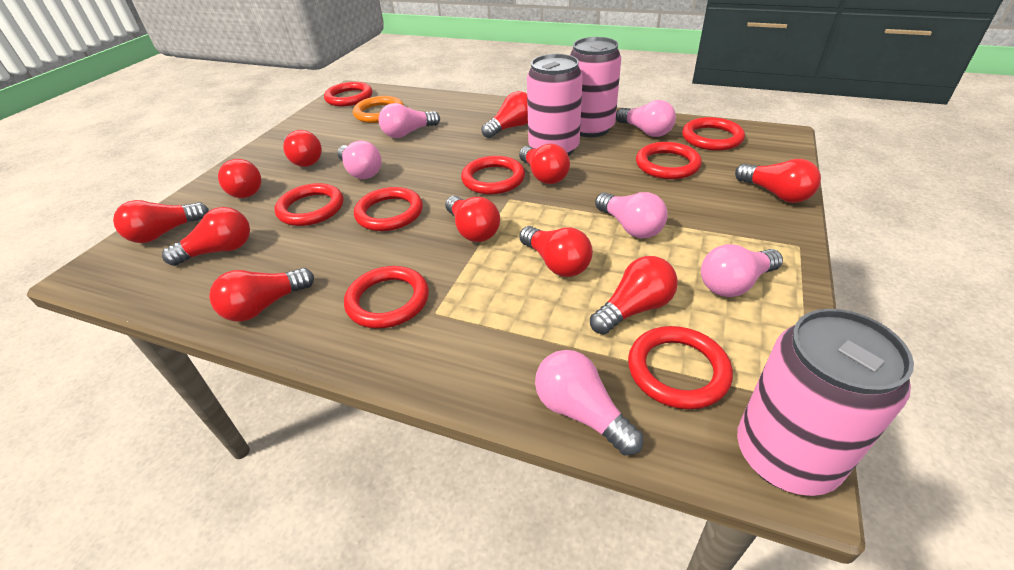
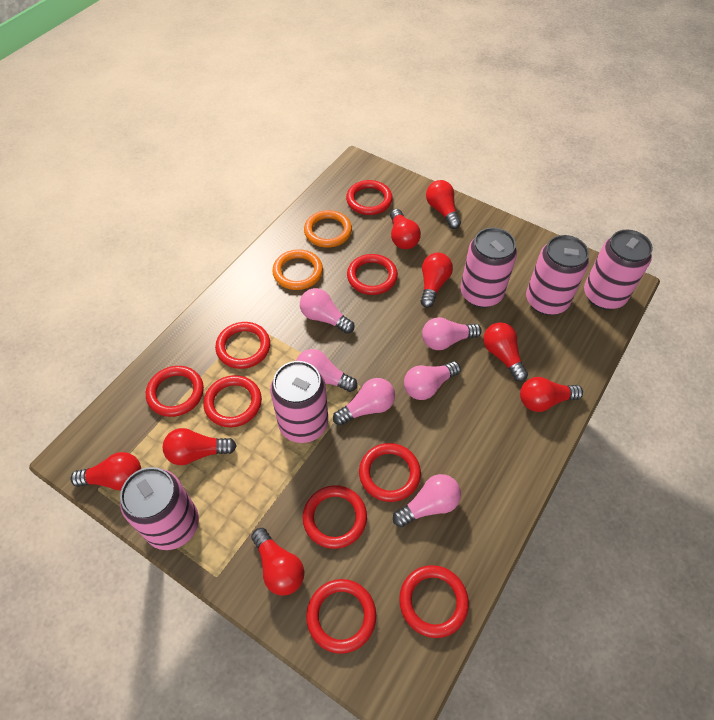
orange ring: [353,96,404,123] = 1 -> [272,249,323,290] [304,210,352,248] = 2
pink can: [527,54,583,156] [570,37,621,137] [737,309,914,496] = 3 -> [120,467,199,550] [270,361,328,443] [460,228,517,308] [526,235,589,315] [584,230,653,310] = 5
red light bulb: [113,200,209,243] [162,207,250,266] [209,268,314,322] [218,159,261,198] [283,130,322,167] [445,196,500,242] [481,91,528,138] [519,144,570,184] [519,226,593,277] [590,256,678,335] [735,159,821,203] = 11 -> [70,452,141,490] [163,428,236,465] [251,528,304,596] [390,209,421,249] [421,253,453,308] [426,180,461,229] [483,322,528,382] [520,377,583,412] = 8
red ring: [275,183,343,226] [324,82,372,106] [344,266,429,329] [354,187,423,231] [461,156,525,194] [628,326,733,410] [636,142,702,179] [682,117,745,151] = 8 -> [146,366,204,417] [203,375,262,427] [215,322,270,369] [303,485,367,549] [306,579,376,654] [346,180,393,215] [347,254,398,295] [359,443,421,502] [399,565,469,638] = 9

